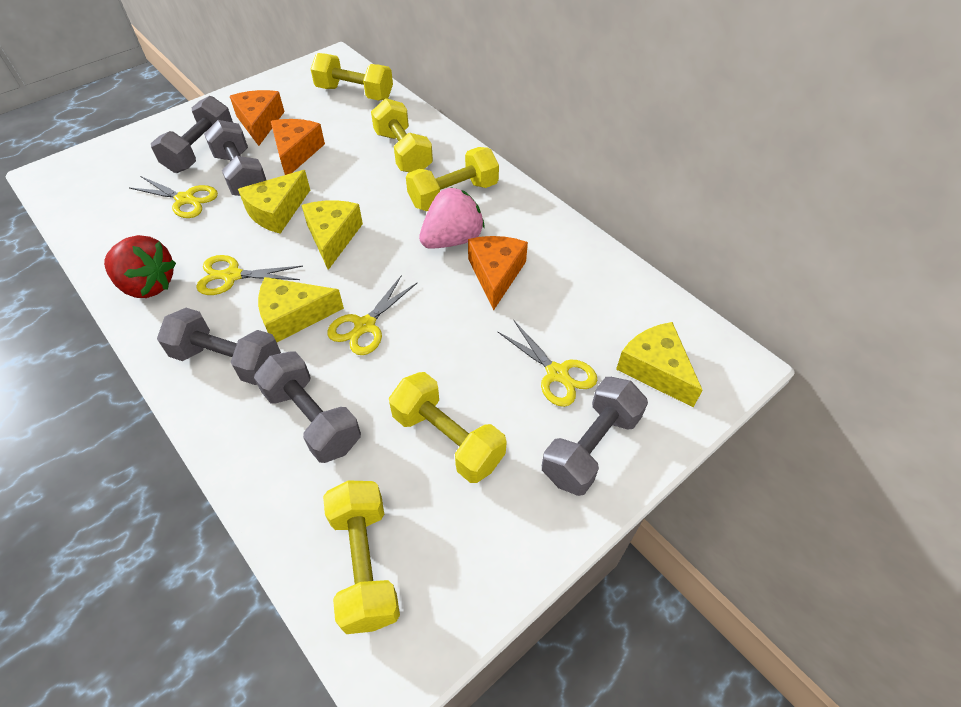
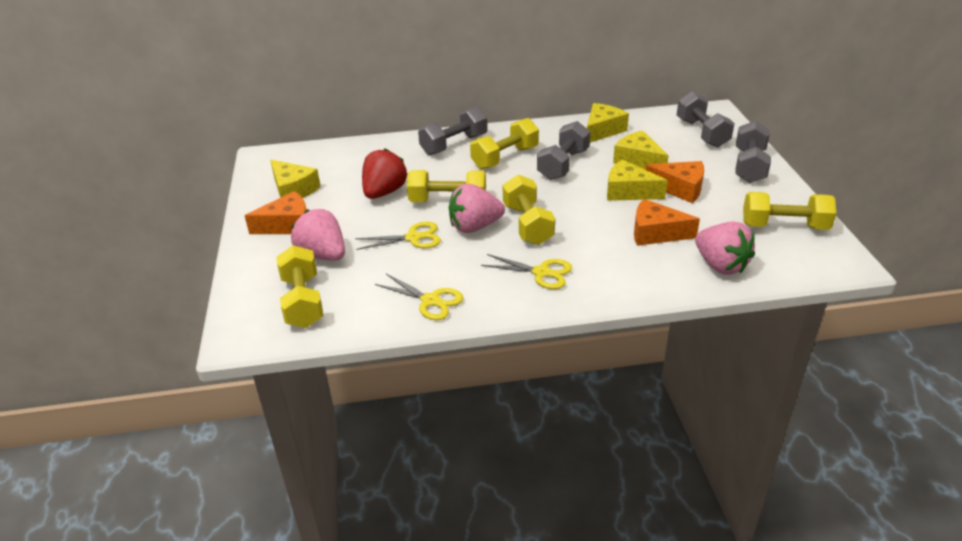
grey dumbbell: [151,96,233,173] [157,308,281,385] [204,120,266,196] [254,351,361,463] [542,377,648,496] = 5 -> [418,106,487,155] [537,121,591,180] [677,91,735,148] [735,121,771,183] = 4
pink strawberry: [419,187,485,249] = 1 -> [291,209,345,261] [449,184,505,233] [695,222,755,275] = 3
yellow scissors: [128,176,218,218] [196,255,303,295] [327,275,418,355] [498,320,597,407] = 4 -> [355,222,441,250] [375,274,463,320] [481,254,572,289] = 3

